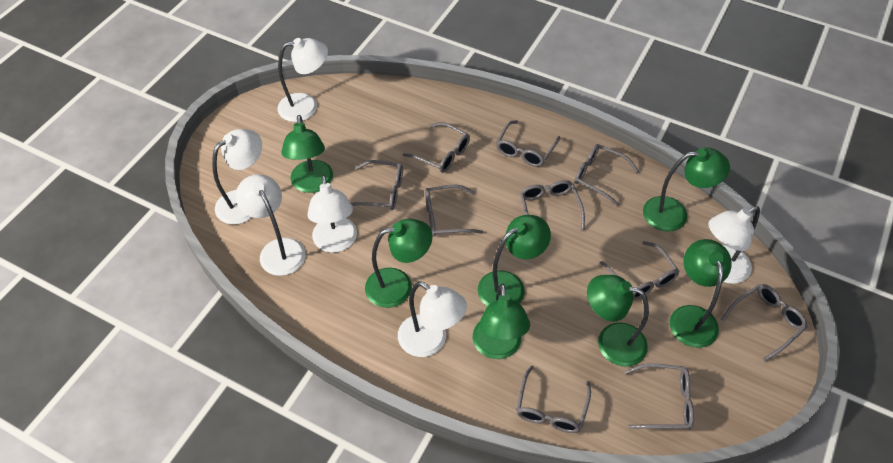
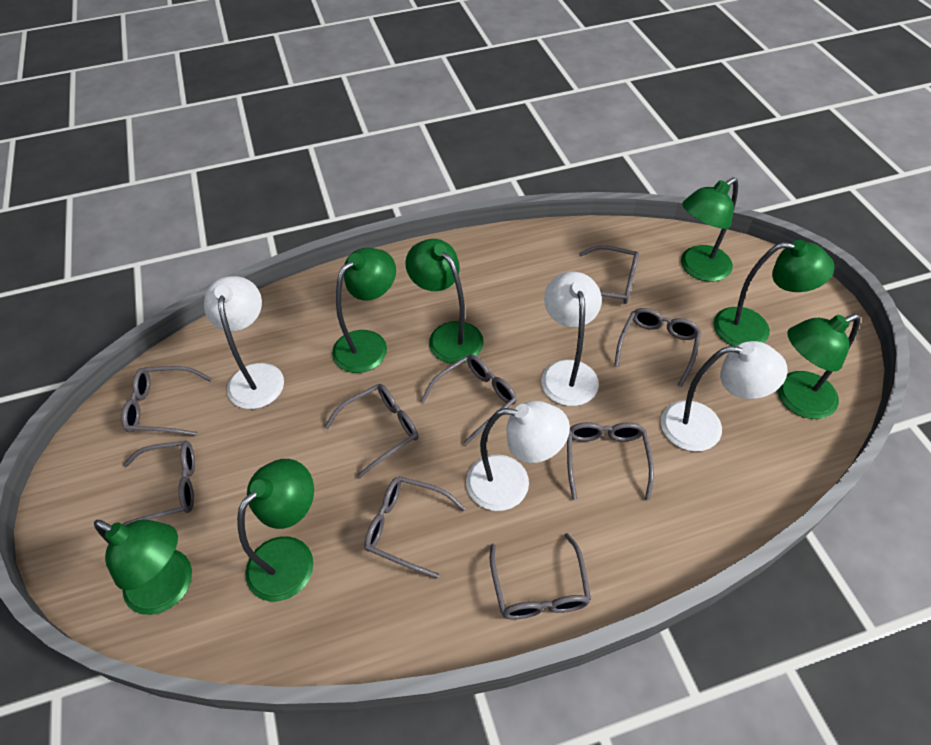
grey glasses: [351,160,403,210] [403,122,470,173] [425,185,483,236] [496,120,560,167] [516,365,591,433] [520,180,585,230] [574,144,639,206] [600,241,680,300] [625,364,694,430] [720,284,808,362] = 10 -> [121,366,212,436] [123,440,195,526] [325,384,419,478] [364,476,466,579] [421,354,517,445] [490,533,591,620] [567,422,654,500] [579,245,639,304] [614,308,701,387] = 9
white lamp: [212,129,262,224] [236,174,306,276] [277,38,328,122] [307,175,357,253] [398,281,467,357] [708,206,760,284] = 6 -> [204,276,284,409] [466,401,570,511] [541,272,602,406] [661,341,788,451] = 4

